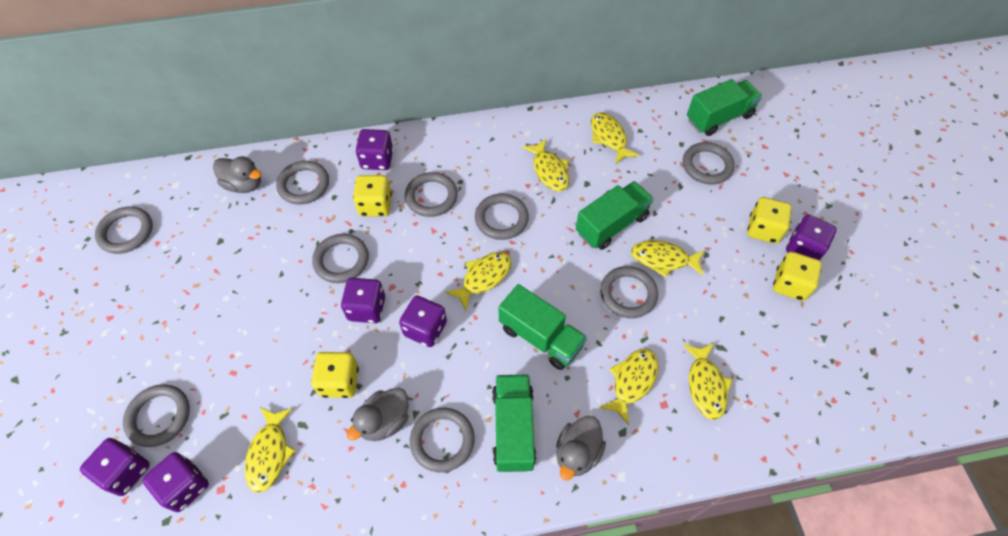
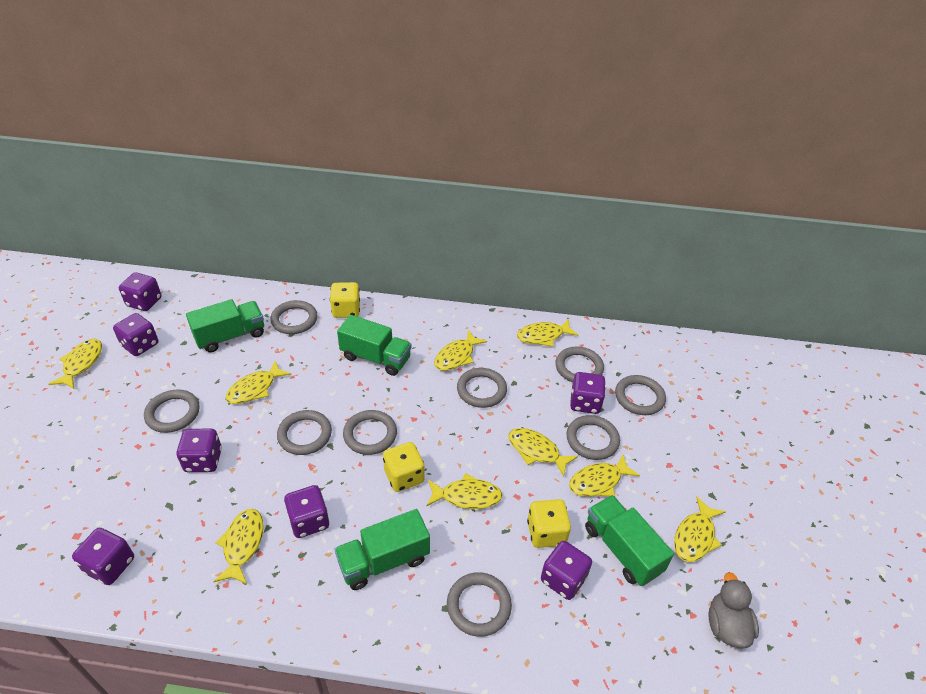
grey duck: [213,156,261,193] [347,388,409,441] [556,416,606,481] = 3 -> [708,572,759,649] = 1
purple dice: [80,438,150,496] [142,452,209,512] [341,278,385,323] [356,129,393,170] [399,296,447,347] [786,215,837,260] = 6 -> [72,528,134,585] [113,313,158,356] [119,272,161,311] [176,429,222,472] [284,485,329,538] [541,541,592,600] [570,372,606,414] = 7
yellow dice: [311,352,359,398] [353,175,392,216] [747,197,792,244] [773,252,822,301] = 4 -> [330,282,360,318] [383,442,425,492] [527,499,571,548] = 3
yellow fish: [245,407,296,493] [445,252,511,311] [522,139,569,191] [591,112,639,164] [599,349,659,425] [631,240,705,278] [683,343,732,420] = 7 -> [48,339,102,389] [213,509,264,584] [225,361,291,404] [426,473,502,509] [434,330,487,371] [508,428,578,476] [517,319,578,347] [569,454,640,497] [674,497,726,562] = 9

